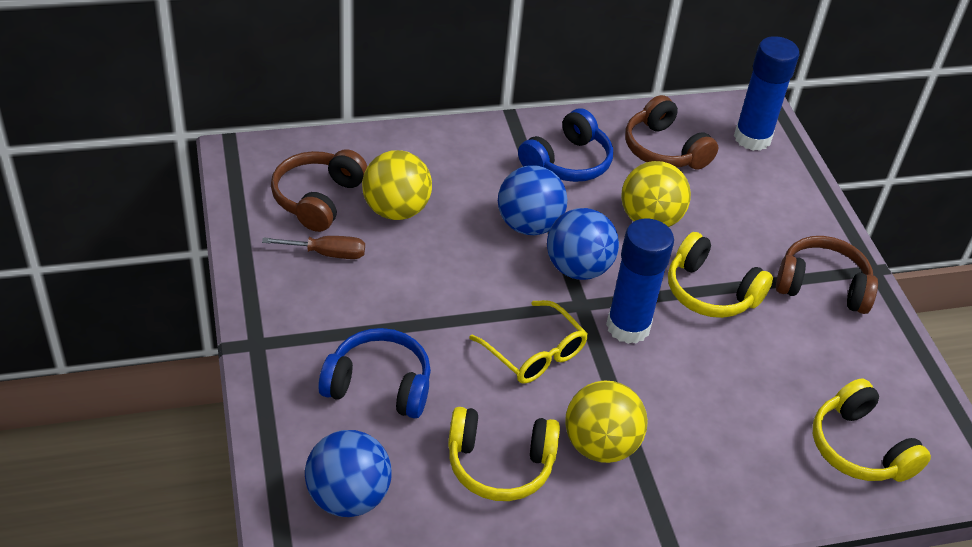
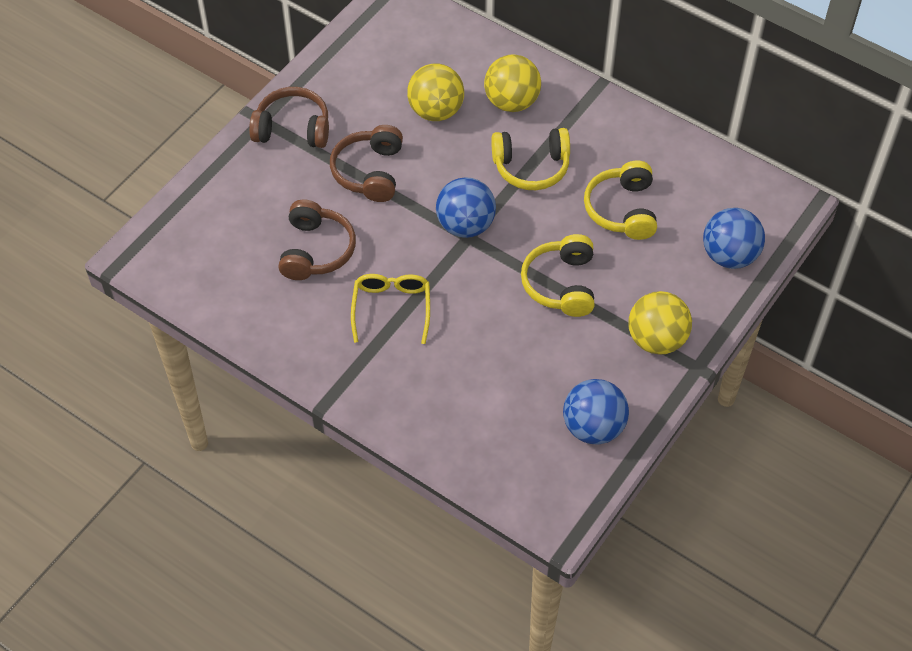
blue glue stick: [606,219,674,344] [734,36,799,151] = 2 -> none = 0
blue headphones: [318,328,431,418] [518,108,613,182] = 2 -> none = 0
brown screwdriver: [262,236,365,259] = 1 -> none = 0

